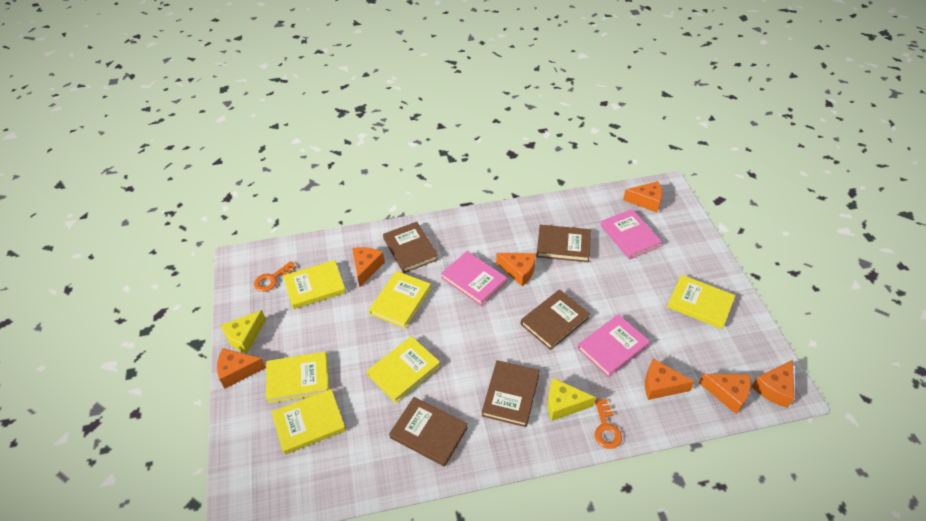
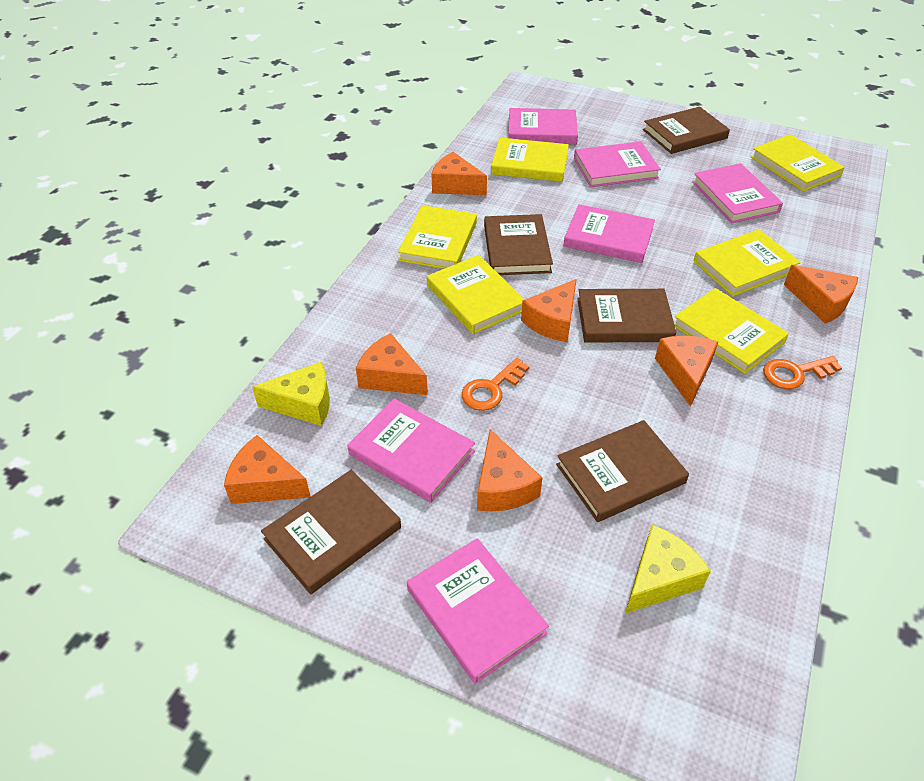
pink book: [441,251,507,306] [577,314,650,378] [601,209,662,260] = 3 -> [347,399,475,503] [407,538,549,684] [508,108,578,144] [563,204,655,263] [574,141,661,187] [692,163,783,223] = 6

